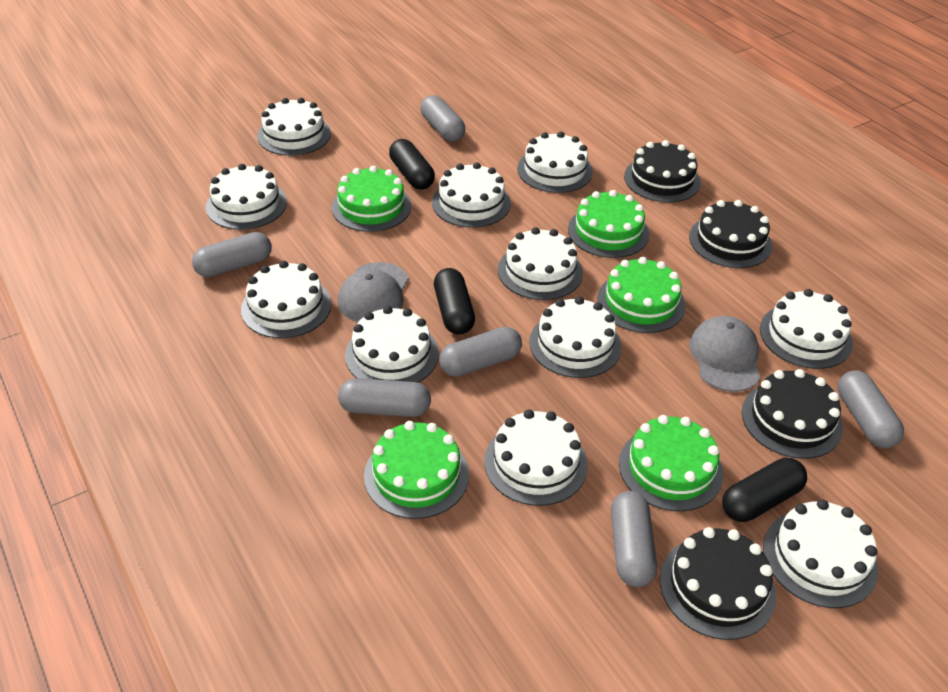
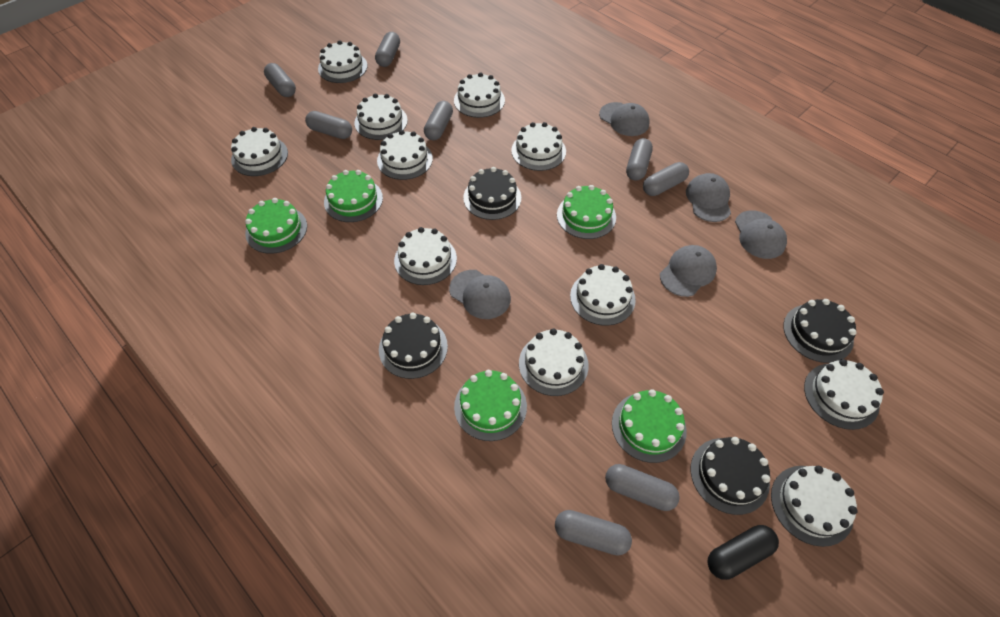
black capsule: [389,139,435,190] [434,268,475,334] [722,458,807,522] = 3 -> [707,525,779,580] = 1
grey cap: [338,262,409,322] [689,316,760,392] = 2 -> [449,270,511,319] [599,102,649,136] [660,245,717,297] [686,173,731,222] [735,210,787,259] = 5
grey capsule: [192,232,272,277] [338,378,431,417] [420,95,465,142] [439,327,522,377] [611,491,657,587] [838,371,904,448] = 6 -> [264,63,296,97] [305,111,352,139] [375,32,400,67] [424,101,453,140] [555,510,632,556] [605,464,680,511] [626,138,653,181] [643,162,689,196] = 8

